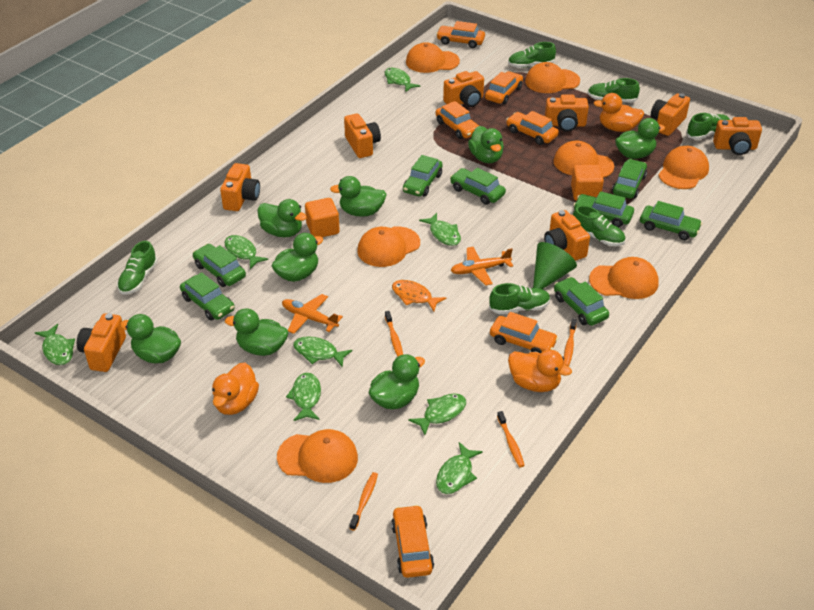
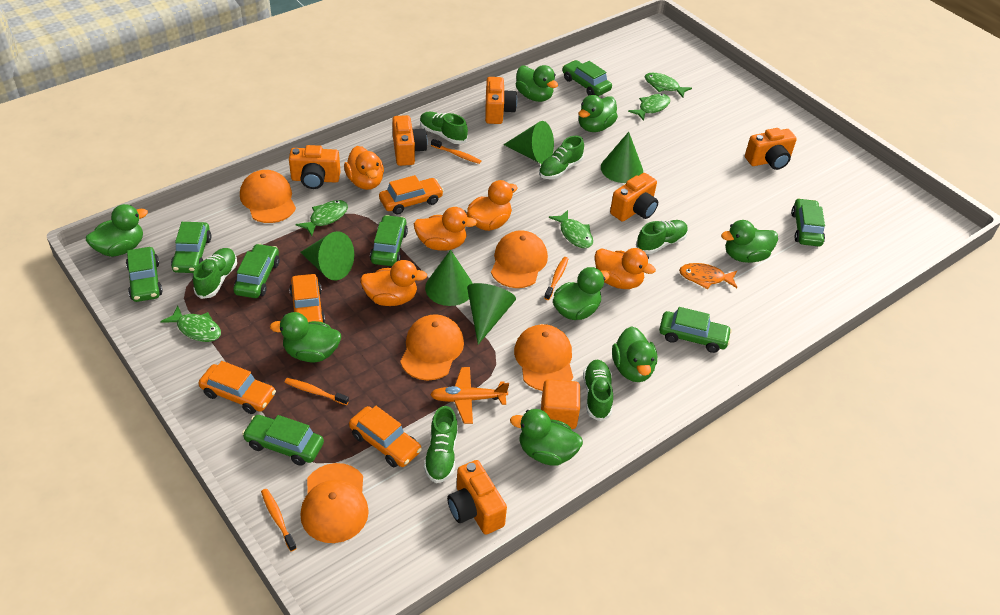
green cone: [533,242,577,289] = 1 -> [300,231,354,280] [425,250,473,306] [467,283,516,344] [503,121,554,164] [601,132,643,183] = 5
green fish: [35,324,75,365] [224,235,268,269] [286,373,321,421] [293,336,353,367] [385,68,420,92] [408,393,466,435] [419,213,461,246] [436,442,483,494] = 8 -> [160,306,221,342] [296,200,348,236] [549,210,593,248] [628,94,670,121] [645,73,692,98] = 5
orange camera: [77,313,126,372] [220,163,260,211] [344,113,381,158] [443,71,484,107] [544,210,590,261] [545,94,589,132] [651,93,690,136] [713,117,762,155] = 8 -> [289,145,341,189] [392,115,428,166] [447,460,507,535] [485,77,517,124] [610,173,658,222] [745,128,797,170] = 6
orange cap: [277,429,358,483] [357,226,420,267] [406,42,460,73] [525,62,580,93] [553,141,614,178] [589,257,659,299] [658,146,709,189] = 7 -> [240,170,296,223] [301,463,369,543] [400,314,464,381] [491,230,548,288] [514,324,573,391] = 5
orange car: [391,505,434,578] [435,101,479,139] [436,21,485,48] [485,71,523,104] [490,312,558,353] [506,111,559,145] = 6 -> [199,361,276,414] [289,274,325,323] [349,406,422,467] [379,175,444,214] = 4
orange cube: [305,198,340,237] [571,165,604,201] = 2 -> [541,379,580,429] = 1
orange duck: [212,362,259,415] [508,350,572,392] [594,93,644,132] = 3 -> [344,146,384,190] [360,260,428,306] [414,207,477,251] [467,180,518,231] [594,248,656,289] = 5
orange plane: [282,294,343,334] [451,247,513,286] = 2 -> [430,367,509,424] = 1

